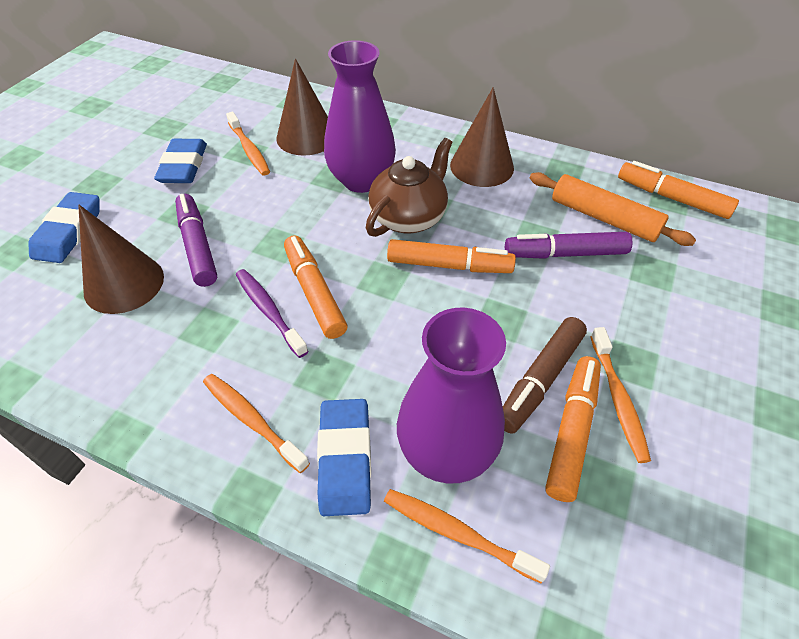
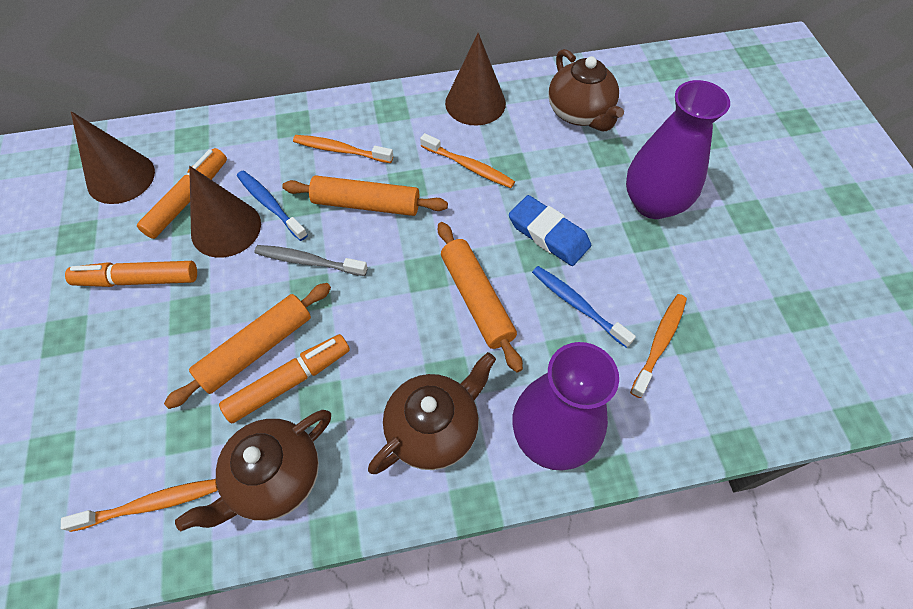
blue eraser: [28,192,100,263] [154,139,207,183] [317,399,371,516] = 3 -> [509,195,591,266] = 1
blue toothbrush: none = 0 -> [237,171,308,241] [532,266,636,348] = 2
brown marker: [503,317,587,434] = 1 -> none = 0
brown teapot: [366,138,452,237] = 1 -> [175,410,331,531] [368,352,496,474] [548,49,624,132] = 3
grey toothbrush: none = 0 -> [254,245,368,276] = 1
orange marker: [284,235,347,339] [387,239,516,273] [545,356,601,502] [618,161,739,219] = 4 -> [65,261,197,287] [137,148,227,239] [219,334,350,424] = 3
orange rolling pin: [530,172,696,246] = 1 -> [164,283,331,409] [282,175,448,216] [438,222,523,373] = 3
purple marker: [175,194,217,287] [505,232,633,259] = 2 -> none = 0
purple toothbrush: [236,269,309,358] = 1 -> none = 0

